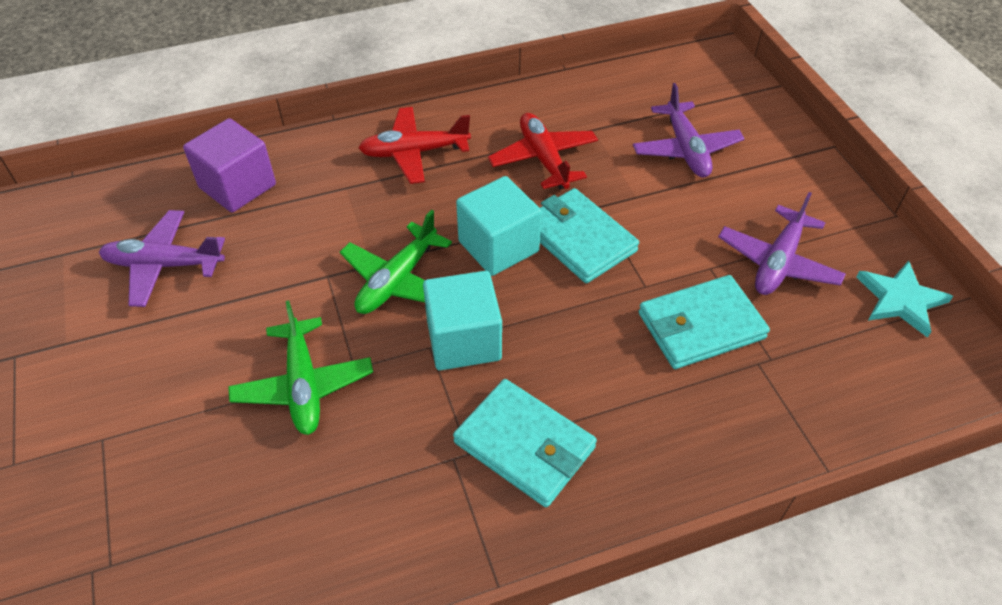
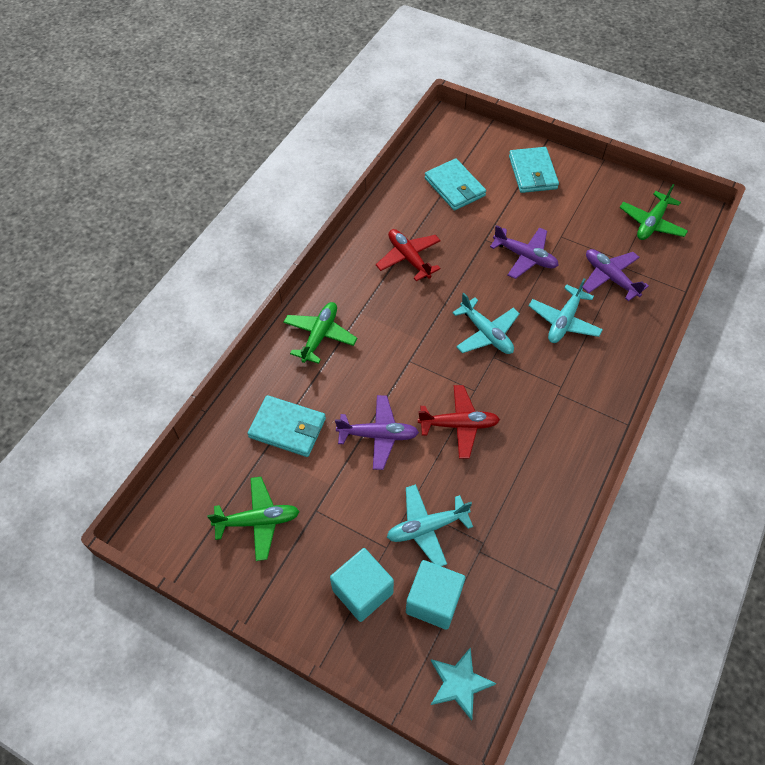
green plane: [228,300,373,435] [340,210,452,314] = 2 -> [207,477,300,561] [283,302,357,364] [619,184,688,240] = 3
purple cube: [183,118,276,212] = 1 -> none = 0
turquoise plane: none = 0 -> [387,484,473,566] [452,293,520,354] [529,278,603,343] = 3

